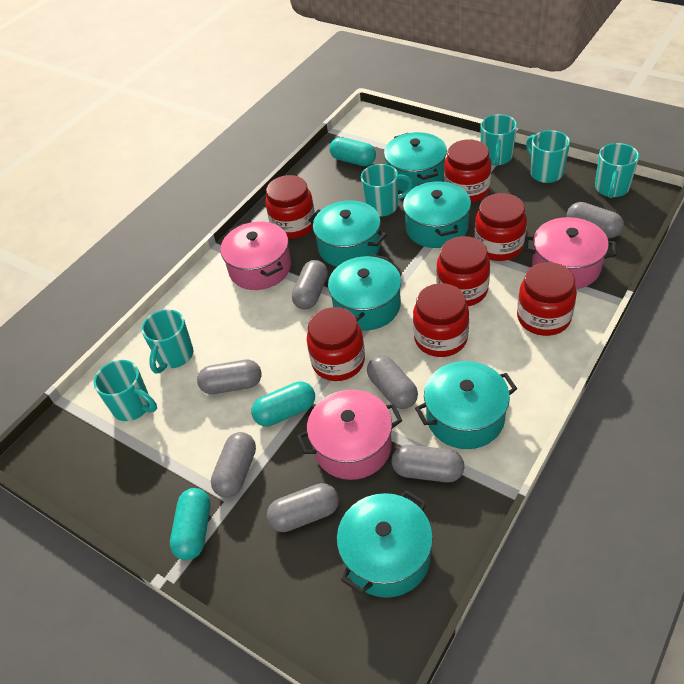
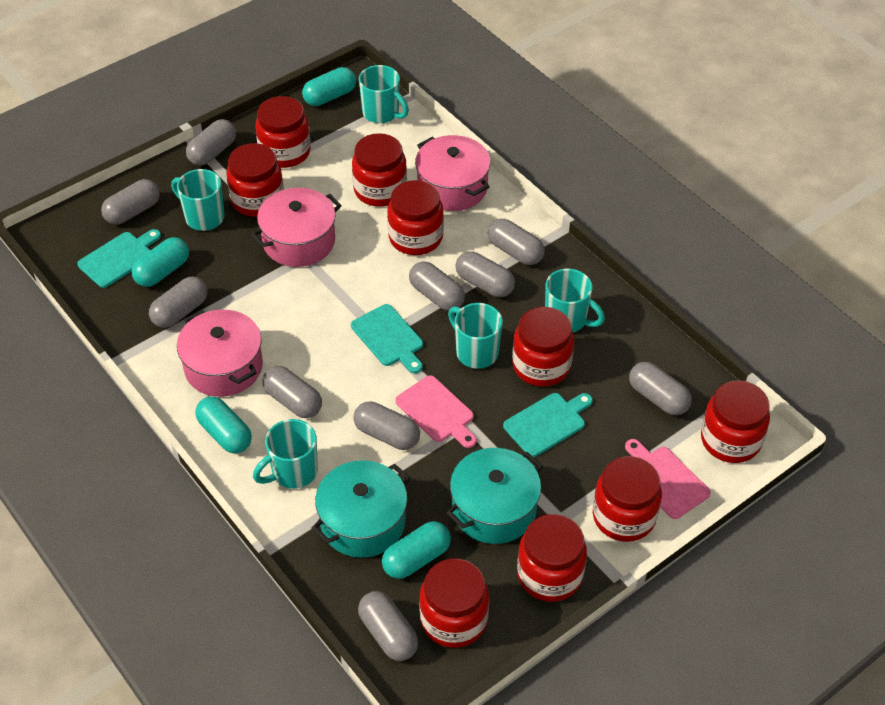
grey capsule: [197,360,262,394] [211,432,256,498] [267,483,339,532] [292,260,328,309] [367,355,418,409] [392,445,464,482] [567,202,624,238] = 7 -> [101,179,160,225] [149,276,207,328] [186,119,236,166] [262,366,322,418] [353,401,420,450] [358,591,418,661] [409,262,465,311] [455,251,515,297] [488,219,545,265] [629,362,692,415] = 10
pink cutting board: none = 0 -> [395,375,477,448] [625,439,711,519] = 2
red jar: [265,175,315,239] [307,307,365,381] [413,283,469,357] [436,236,490,306] [444,139,491,203] [474,193,527,261] [517,262,577,336] = 7 -> [226,143,284,217] [255,96,311,168] [352,133,407,206] [387,180,444,255] [419,558,489,648] [512,307,574,387] [517,514,587,602] [593,456,662,542] [701,380,770,463] = 9
turquoise capsule: [170,488,210,560] [251,381,315,426] [330,137,376,166] = 3 -> [132,237,189,287] [195,396,252,453] [302,67,356,106] [382,521,451,579] = 4
turquoise cutting board: none = 0 -> [77,229,161,288] [351,304,423,373] [503,393,593,457] = 3
turquoise mug: [94,360,157,421] [141,309,193,373] [361,164,413,217] [481,114,517,166] [526,130,570,183] [595,143,639,198] = 6 -> [171,169,225,231] [253,419,318,489] [359,65,409,123] [448,303,503,369] [545,269,605,332] = 5
turquoise pot: [309,200,387,267] [328,254,401,330] [337,490,433,598] [384,132,447,192] [403,181,471,248] [415,361,517,449] = 6 -> [312,460,410,558] [447,448,543,544] = 2

